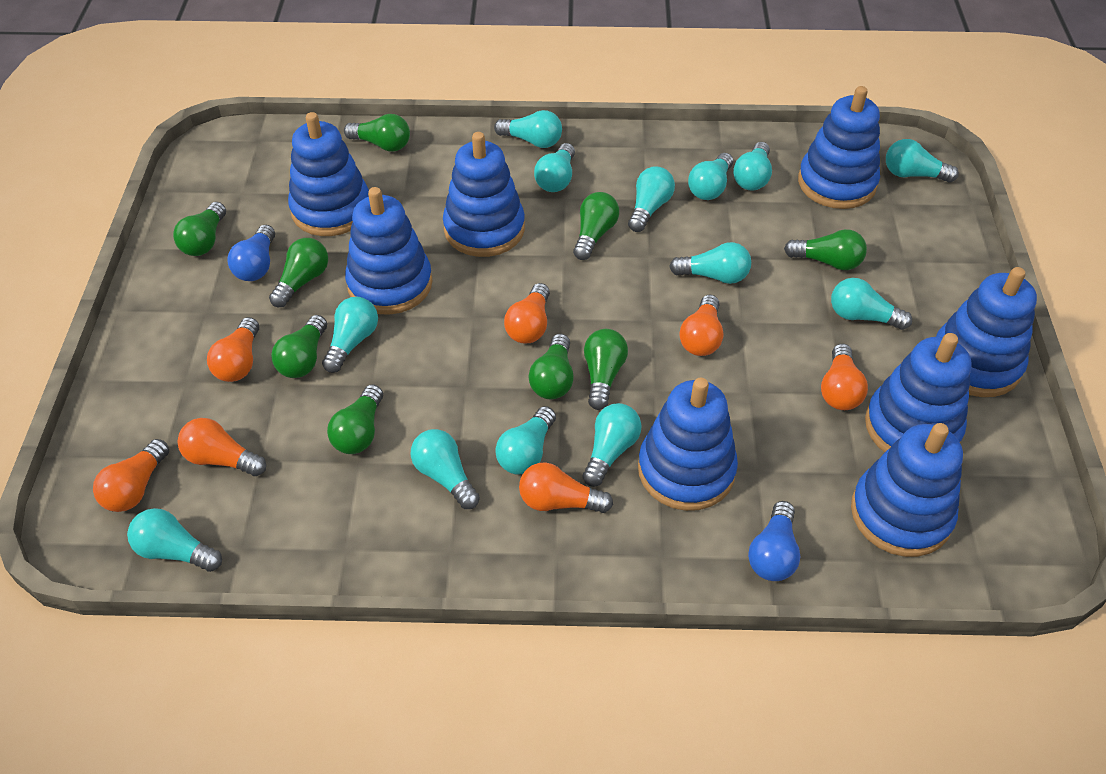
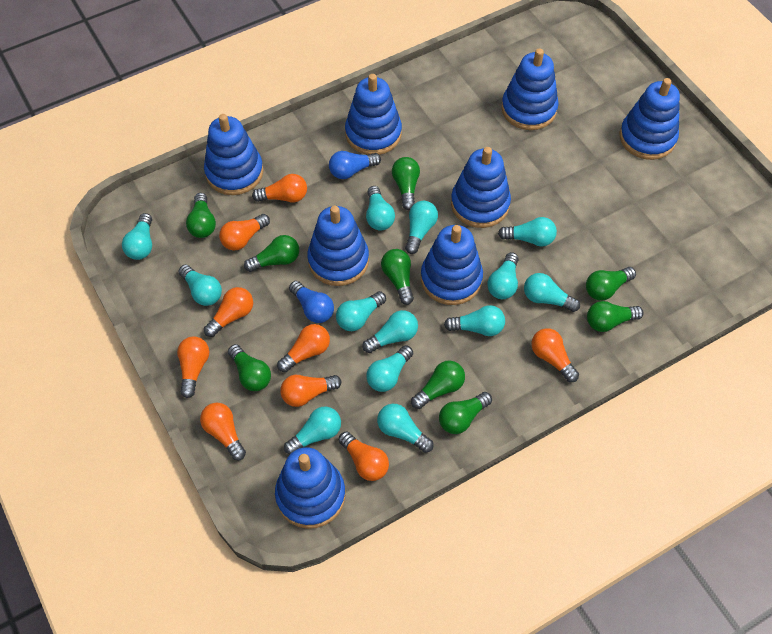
orange light bulb: [93,439,169,512] [177,418,266,476] [207,317,259,382] [504,283,550,344] [519,462,613,513] [679,295,724,356] [821,344,868,410] = 7 -> [177,336,209,398] [200,403,246,460] [204,287,253,337] [219,214,270,251] [252,174,307,203] [277,324,330,372] [280,375,341,407] [338,431,389,481] [531,328,579,382] = 9

